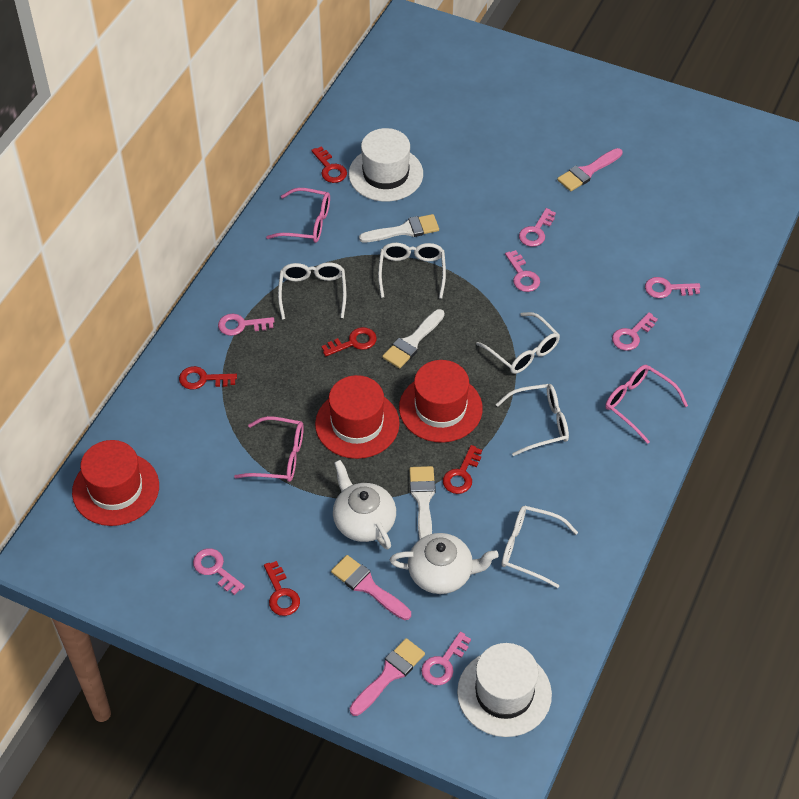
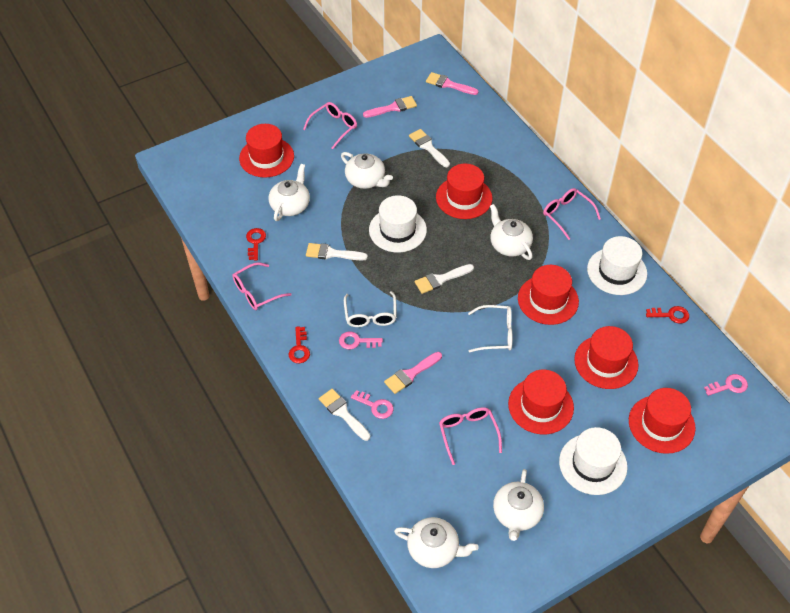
pink glasses: [234,416,304,482] [266,188,330,243] [605,365,688,444] = 3 -> [232,262,292,310] [303,102,357,149] [439,407,502,465] [543,188,601,240] = 4
pink key: [193,548,245,595] [218,313,274,336] [421,632,471,685] [505,250,540,292] [519,208,556,247] [612,312,658,351] [645,277,700,298] = 7 -> [339,332,383,349] [351,390,394,419] [704,374,748,396] = 3
red hat: [72,440,159,526] [315,375,400,459] [399,360,483,442] = 3 -> [239,124,294,178] [436,164,492,219] [508,370,574,434] [518,265,579,325] [574,326,639,389] [629,388,696,454] = 6
red key: [179,366,237,389] [264,561,300,616] [311,146,347,183] [322,327,377,356] [443,445,482,494] = 5 -> [246,228,266,261] [289,326,310,363] [646,306,689,323] = 3
white brush: [359,214,439,242] [382,309,445,368] [409,466,436,540] = 3 -> [306,243,368,260] [319,389,370,441] [409,129,450,167] [415,264,474,294] = 4
white glasses: [278,262,346,319] [378,243,446,299] [476,312,560,374] [496,384,569,456] [502,506,578,588] = 5 -> [344,291,397,327] [468,305,512,352] = 2
white hat: [349,128,423,202] [457,643,552,737] = 2 -> [369,195,427,253] [559,427,628,495] [587,236,647,295] = 3
white teapot: [333,460,396,549] [390,533,499,594] = 2 -> [268,164,310,221] [341,152,393,189] [394,517,479,568] [490,204,533,260] [493,469,544,541] = 5

